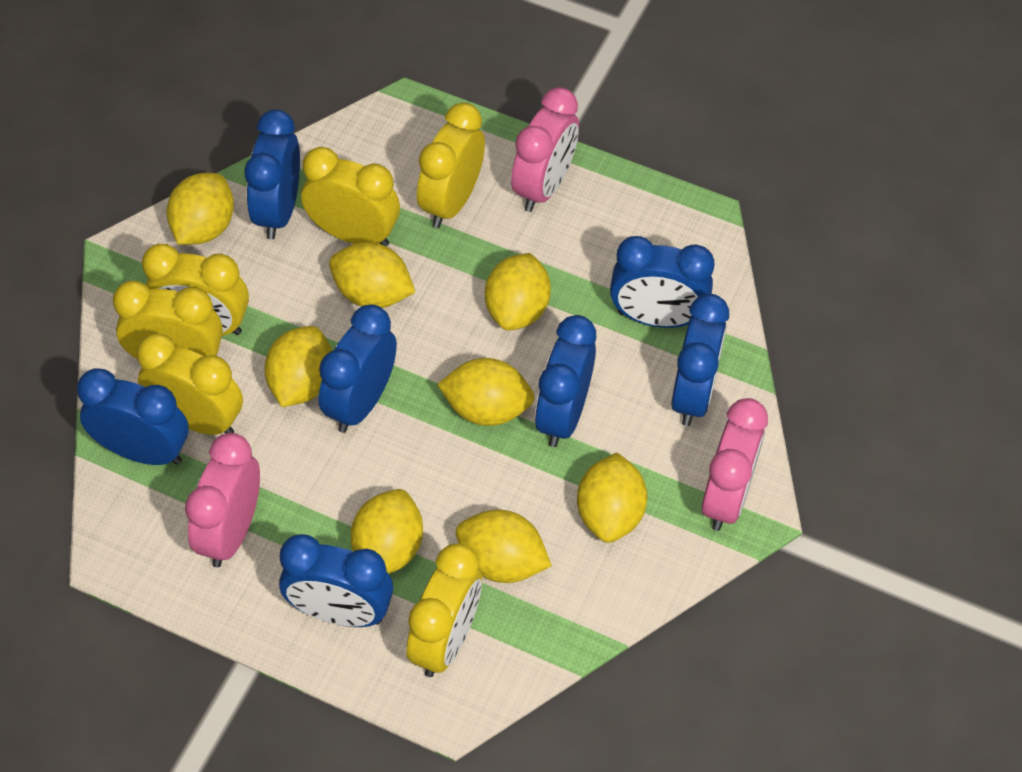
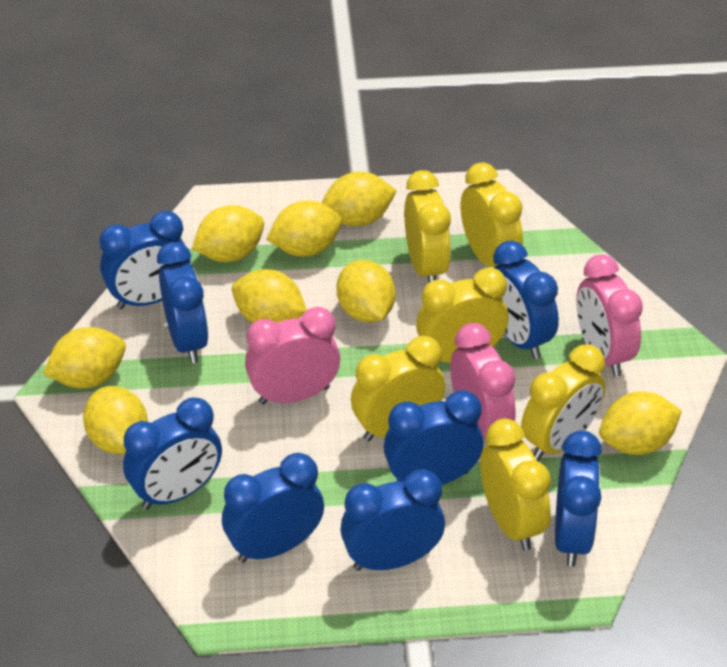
blue clock: [77,368,189,465] [244,109,300,239] [279,534,393,627] [319,304,397,433] [535,315,596,447] [610,236,714,328] [671,294,729,426] = 7 -> [99,211,190,309] [123,397,222,509] [157,242,209,364] [222,453,324,563] [340,469,445,571] [383,390,484,485] [493,241,559,359] [555,430,602,566] = 8

